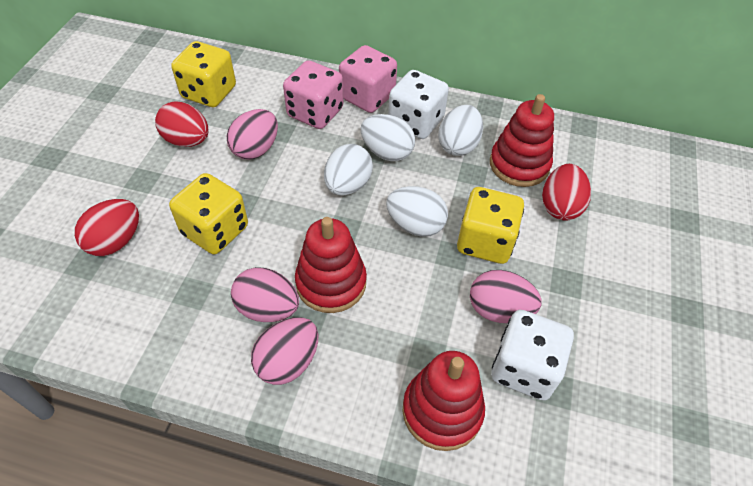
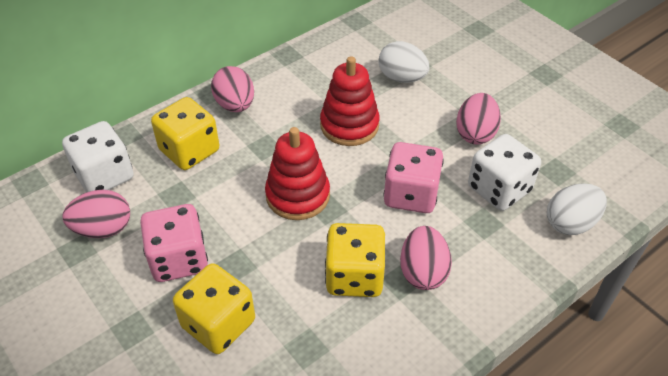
red egg: [74,199,139,256] [155,101,209,147] [542,164,591,221] = 3 -> none = 0
red stacking toy: [295,217,367,313] [403,351,485,451] [490,94,554,187] = 3 -> [265,127,330,220] [320,56,380,146] = 2
white egg: [324,144,373,195] [361,114,415,161] [386,186,448,237] [438,105,483,156] = 4 -> [378,41,429,83] [547,183,607,235] = 2

